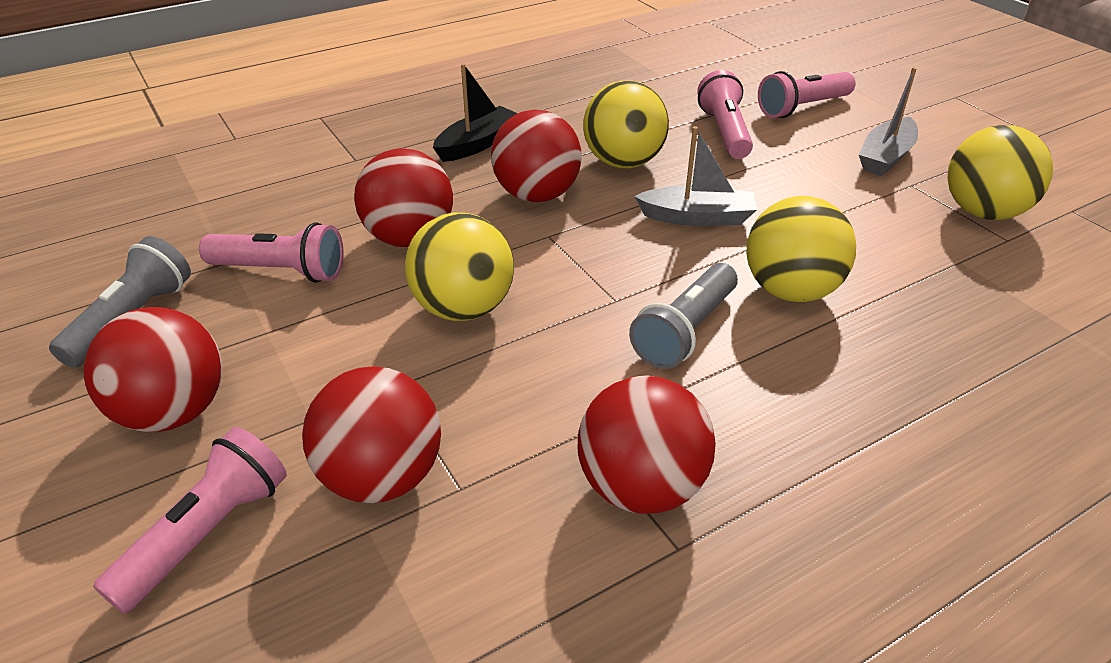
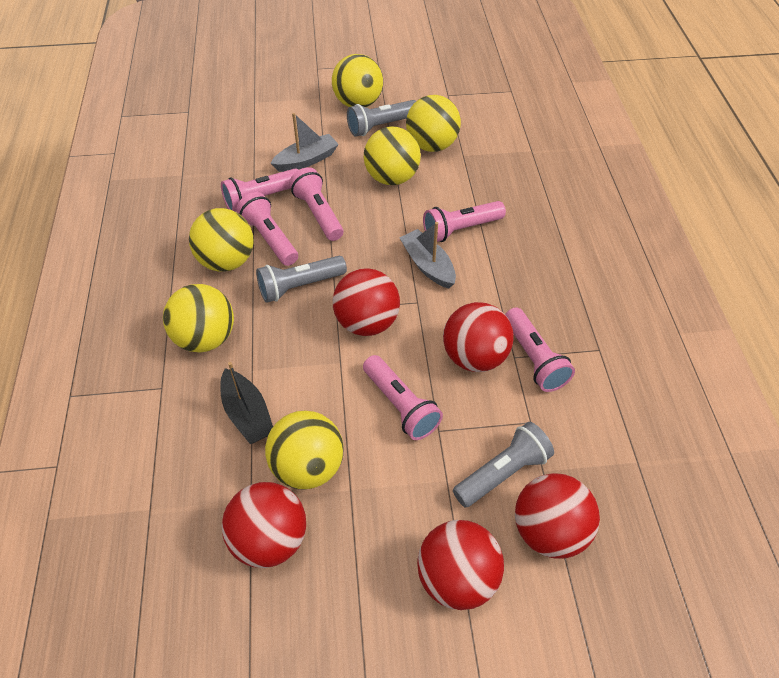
grey flashlight: [49,236,191,368] [629,263,738,369] = 2 -> [256,256,347,303] [347,100,416,137] [453,422,554,508] = 3
pink flashlight: [93,427,287,614] [199,222,344,283] [697,70,753,159] [758,71,855,118] = 4 -> [221,168,299,211] [236,192,298,266] [289,167,344,241] [363,355,443,440] [423,201,506,242] [505,307,575,392] = 6
yellow ball: [405,213,514,321] [583,81,669,168] [746,196,856,302] [948,125,1053,220] = 4 -> [163,284,234,352] [189,208,254,272] [265,411,344,490] [332,54,383,107] [364,127,421,185] [406,95,461,152] = 6

